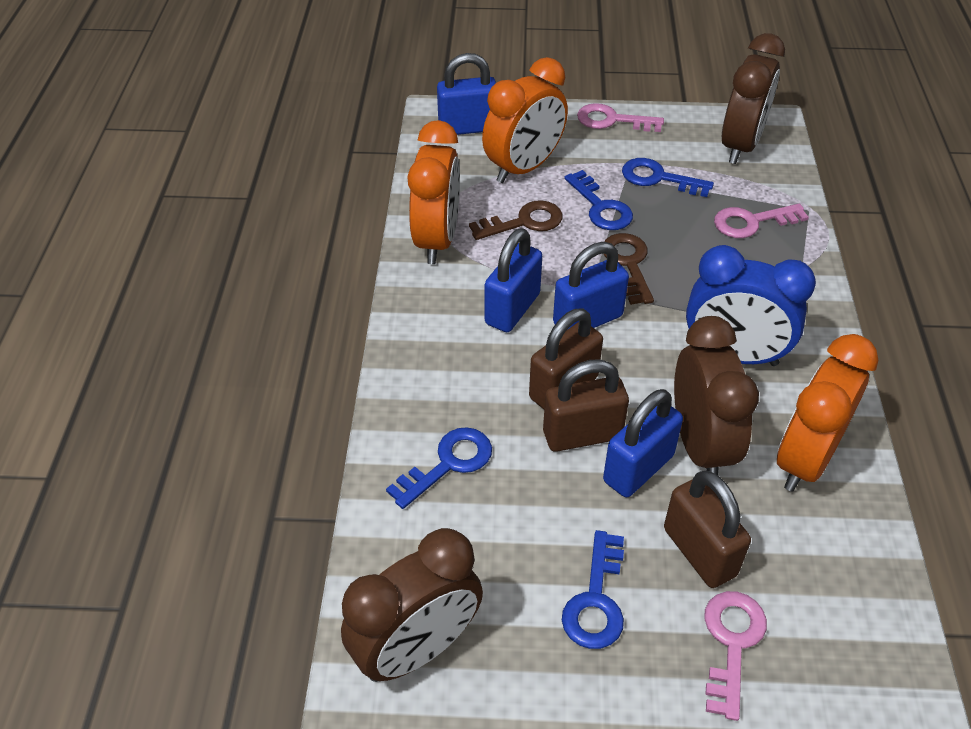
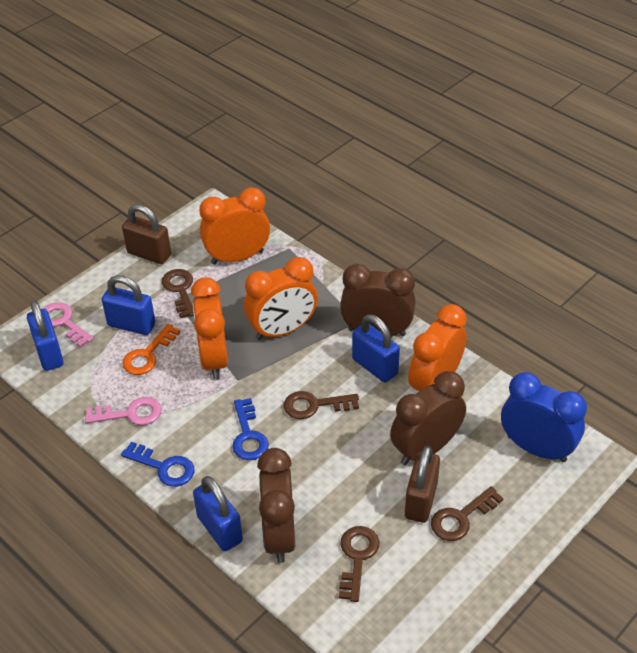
blue key: [386,427,492,509] [562,530,624,649] [564,170,633,230] [622,158,714,197] = 4 -> [121,442,195,487] [232,398,269,460] = 2
brown key: [469,200,563,240] [603,233,654,305] = 2 -> [162,269,194,318] [284,391,359,419] [339,526,380,602] [431,486,504,541] = 4
brown padlock: [529,308,603,409] [543,359,629,452] [664,470,751,588] = 3 -> [122,204,171,264] [405,446,440,523] = 2
orange clock: [407,120,460,264] [482,57,568,183] [777,334,878,492] = 3 -> [191,277,228,380] [199,187,270,264] [244,257,318,340] [408,304,467,391] = 4
orange key: none = 0 -> [122,324,180,375] = 1
pink key: [577,103,664,132] [704,591,767,721] [714,204,809,238] = 3 -> [43,302,94,347] [85,397,162,425] = 2

